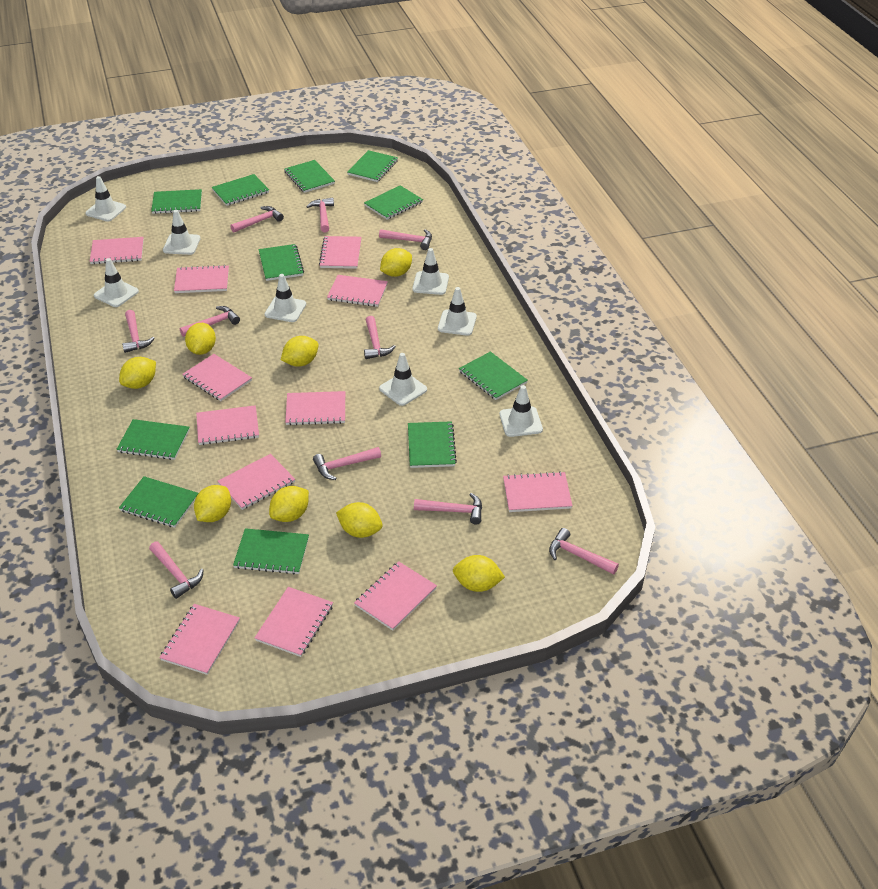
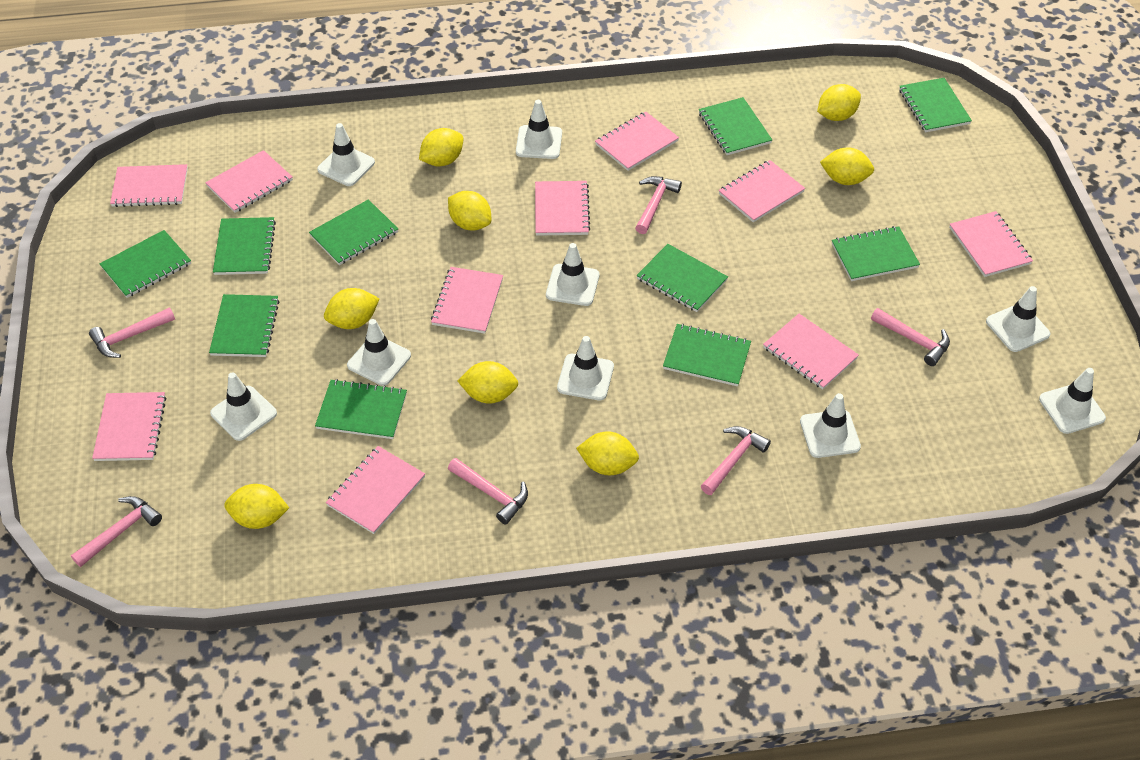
green notebook: [116,419,190,460] [119,476,199,528] [151,189,202,214] [212,174,269,206] [233,528,309,575] [258,244,304,281] [284,160,335,193] [347,150,398,182] [364,185,423,220] [408,421,457,468] [459,351,528,400] = 11 -> [100,230,191,298] [209,294,279,357] [213,217,276,275] [309,199,398,265] [315,379,407,439] [637,244,728,312] [663,324,751,386] [699,97,772,155] [832,226,920,281] [899,78,972,132] = 10
pink hammer: [122,310,155,353] [149,542,204,599] [180,306,240,337] [230,206,284,233] [306,198,334,232] [313,447,381,480] [364,316,396,359] [379,229,432,250] [414,493,482,524] [549,528,619,575] = 10 -> [71,496,162,567] [89,307,175,358] [448,458,528,525] [635,176,682,234] [701,426,771,495] [871,308,950,366] = 6
pink notebook: [90,237,144,264] [160,604,240,675] [174,265,229,293] [182,354,252,401] [196,405,259,445] [218,454,295,510] [255,587,333,657] [285,391,345,425] [319,236,361,269] [327,275,388,307] [354,561,437,631] [503,471,572,512] = 12 -> [92,392,166,461] [110,164,188,207] [205,150,293,213] [326,446,425,534] [431,267,503,334] [535,181,590,236] [595,111,679,171] [719,160,805,222] [763,314,859,390] [949,211,1033,277] = 10
white traffic cone: [85,176,126,222] [94,258,139,307] [163,210,200,255] [265,274,306,322] [379,353,427,406] [412,248,449,295] [438,287,477,336] [499,385,543,437] = 8 -> [210,372,277,441] [317,123,375,186] [347,319,411,386] [516,100,562,159] [546,243,599,306] [557,336,614,400] [800,393,861,458] [986,286,1050,352] [1039,368,1106,434] = 9

